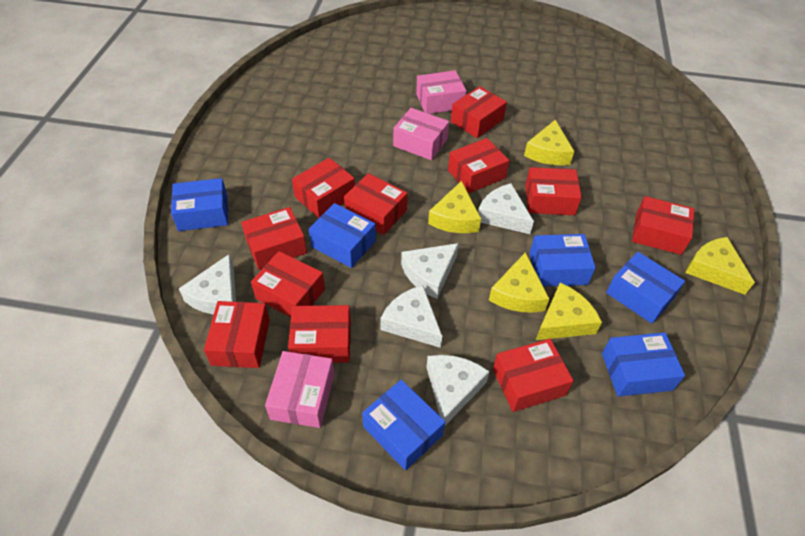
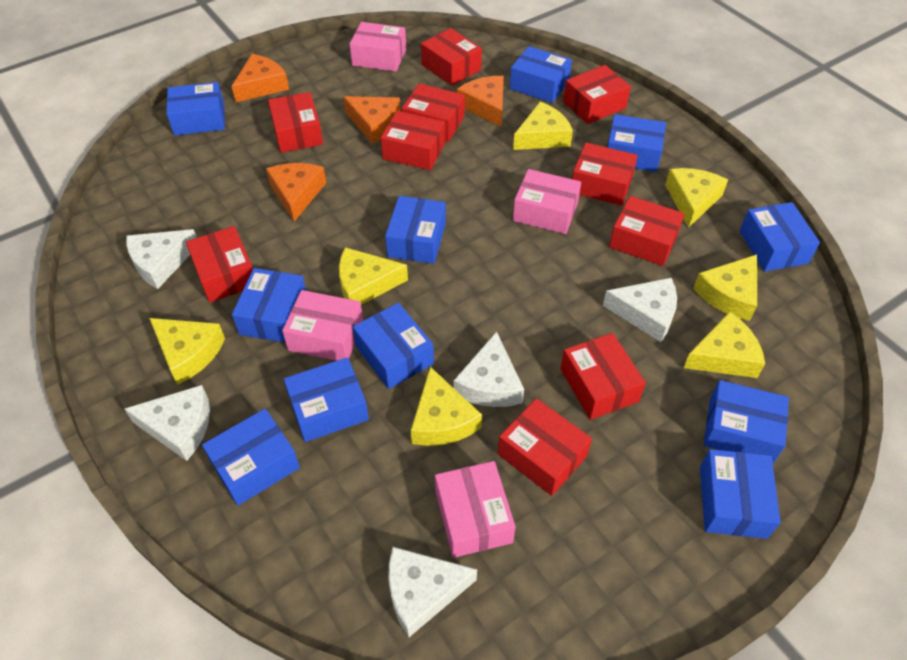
blue box: [171,178,228,231] [309,203,376,268] [362,380,445,470] [530,234,596,286] [602,332,685,397] [606,252,685,324] = 6 -> [166,82,225,136] [202,409,300,506] [232,268,306,343] [284,357,369,442] [353,303,434,389] [385,196,446,264] [510,46,572,103] [607,114,666,172] [700,449,781,539] [704,380,789,463] [740,202,820,272] = 11
orange cheese: none = 0 -> [232,54,289,102] [266,163,326,222] [343,96,401,144] [457,76,504,127] = 4
pink box: [265,351,334,428] [393,108,449,160] [416,70,466,114] = 3 -> [282,290,363,361] [350,22,406,72] [435,461,516,558] [513,169,581,234] = 4
red box: [204,301,270,368] [241,207,307,269] [251,251,325,317] [288,305,351,363] [292,158,355,218] [344,173,408,235] [448,138,509,193] [451,86,507,138] [493,339,574,412] [525,167,582,215] [632,196,694,255] = 11 -> [186,226,253,303] [268,92,323,153] [381,111,445,170] [402,83,465,142] [421,28,482,86] [498,398,592,496] [560,333,646,420] [563,65,631,124] [572,143,638,206] [609,196,684,266] = 10
yellow cheese: [428,181,481,233] [489,252,549,313] [524,119,574,165] [536,283,602,340] [685,237,755,295] = 5 -> [149,318,225,385] [339,247,408,305] [411,367,482,446] [513,101,573,150] [665,168,728,228] [683,312,765,378] [693,254,757,321] = 7

